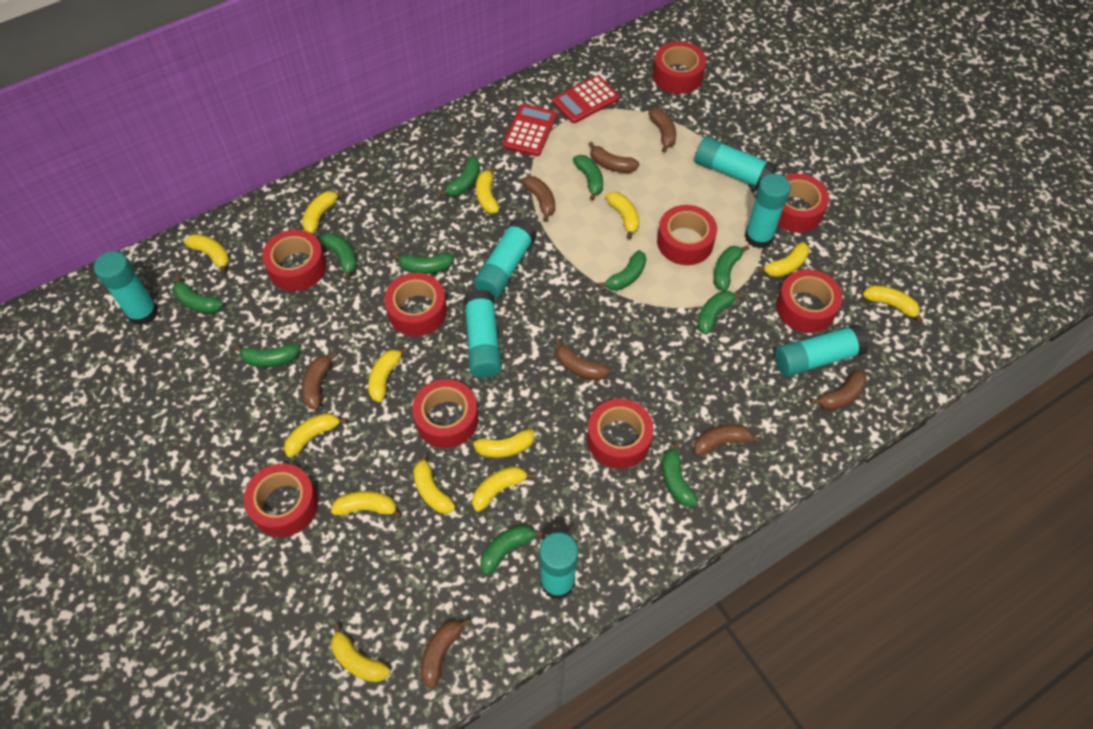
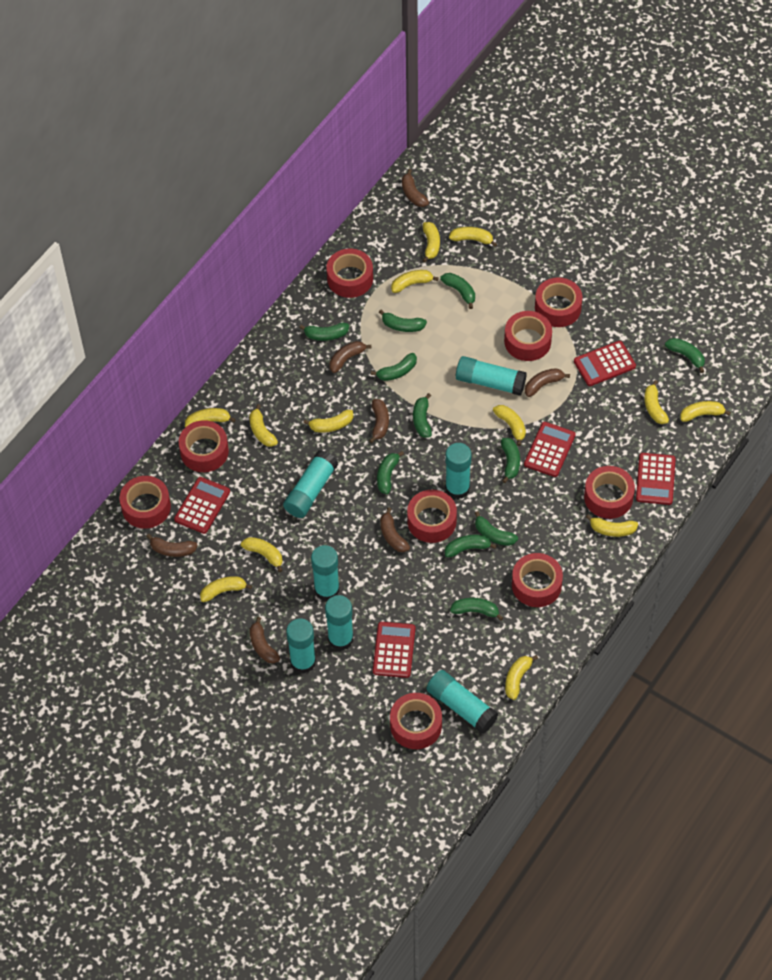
brown banana: [302,352,337,410] [421,618,471,689] [522,176,555,222] [555,339,610,380] [588,142,640,173] [648,109,676,152] [694,424,760,456] [810,370,867,410] = 8 -> [146,534,198,557] [250,617,280,664] [329,341,371,373] [369,399,389,443] [380,507,410,552] [402,169,429,207] [525,368,570,397] = 7
red calculator: [503,104,557,156] [552,75,620,123] = 2 -> [174,477,230,534] [373,622,415,678] [524,422,575,477] [574,341,636,386] [636,453,676,505] = 5

